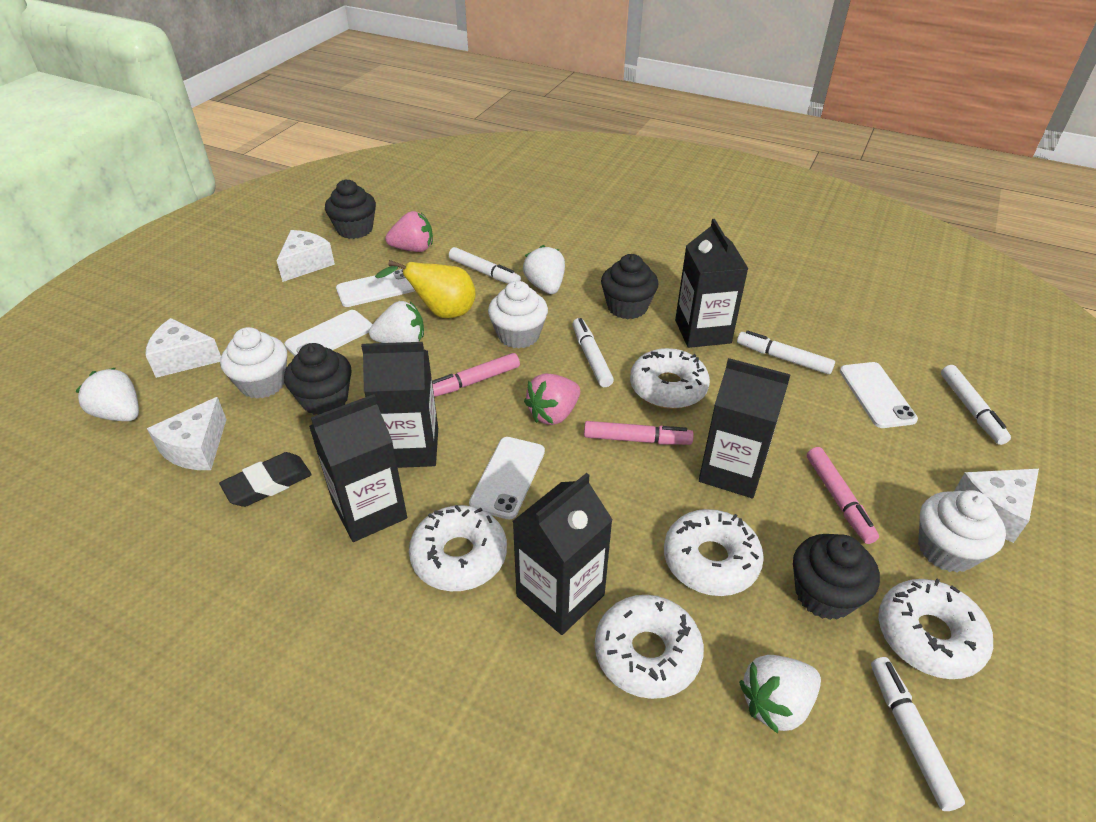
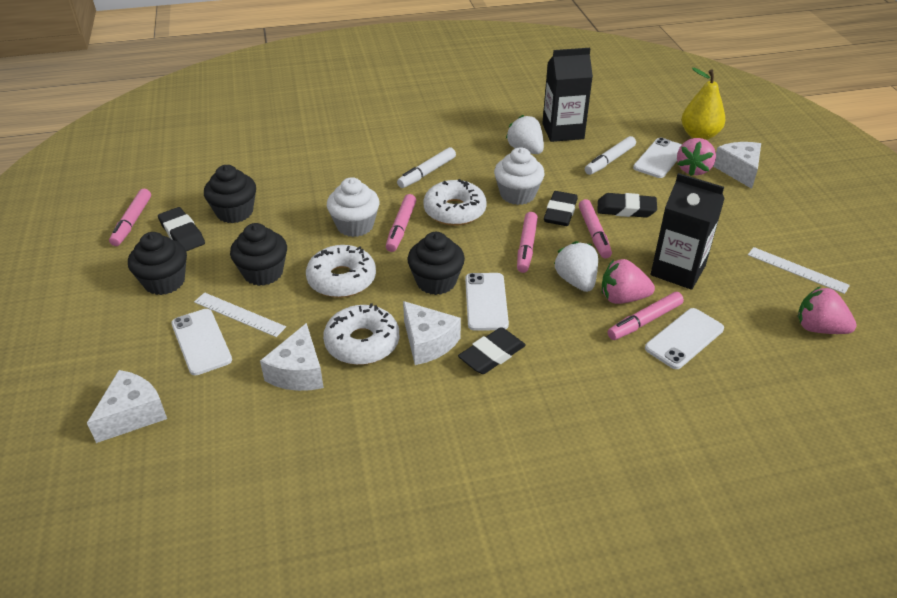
black carton: [309,394,407,542] [361,342,438,468] [513,473,613,635] [675,219,748,348] [699,358,791,498] = 5 -> [542,48,593,142] [651,173,725,290] = 2
black eraser: [219,452,312,507] = 1 -> [158,207,205,251] [458,327,526,374] [544,191,578,226] [598,193,657,218] = 4
pink marker: [432,353,520,397] [584,421,694,445] [807,447,879,544] = 3 -> [109,189,151,246] [386,194,416,252] [517,212,538,273] [579,199,612,259] [607,292,684,340] = 5
pink strawberry: [385,211,433,252] [524,374,580,425] = 2 -> [602,259,655,304] [677,138,716,176] [798,286,857,334] = 3
white cupcake: [220,327,287,399] [488,281,548,349] [918,490,1006,573] = 3 -> [327,177,379,237] [494,148,545,205] = 2
white donut: [409,505,507,591] [595,595,704,699] [630,348,710,409] [664,509,764,596] [878,579,993,679] = 5 -> [306,245,376,298] [323,303,399,365] [423,179,487,226] = 3
white marker: [449,247,521,284] [572,318,614,387] [737,330,835,375] [871,657,965,811] [941,365,1011,445] = 5 -> [397,147,456,188] [585,136,636,175] = 2
white ruler: none = 0 -> [194,292,286,337] [748,247,850,294] = 2
white strawberry: [75,367,139,421] [369,301,424,343] [523,245,565,294] [739,655,821,734] = 4 -> [506,115,544,154] [554,241,598,292] = 2

